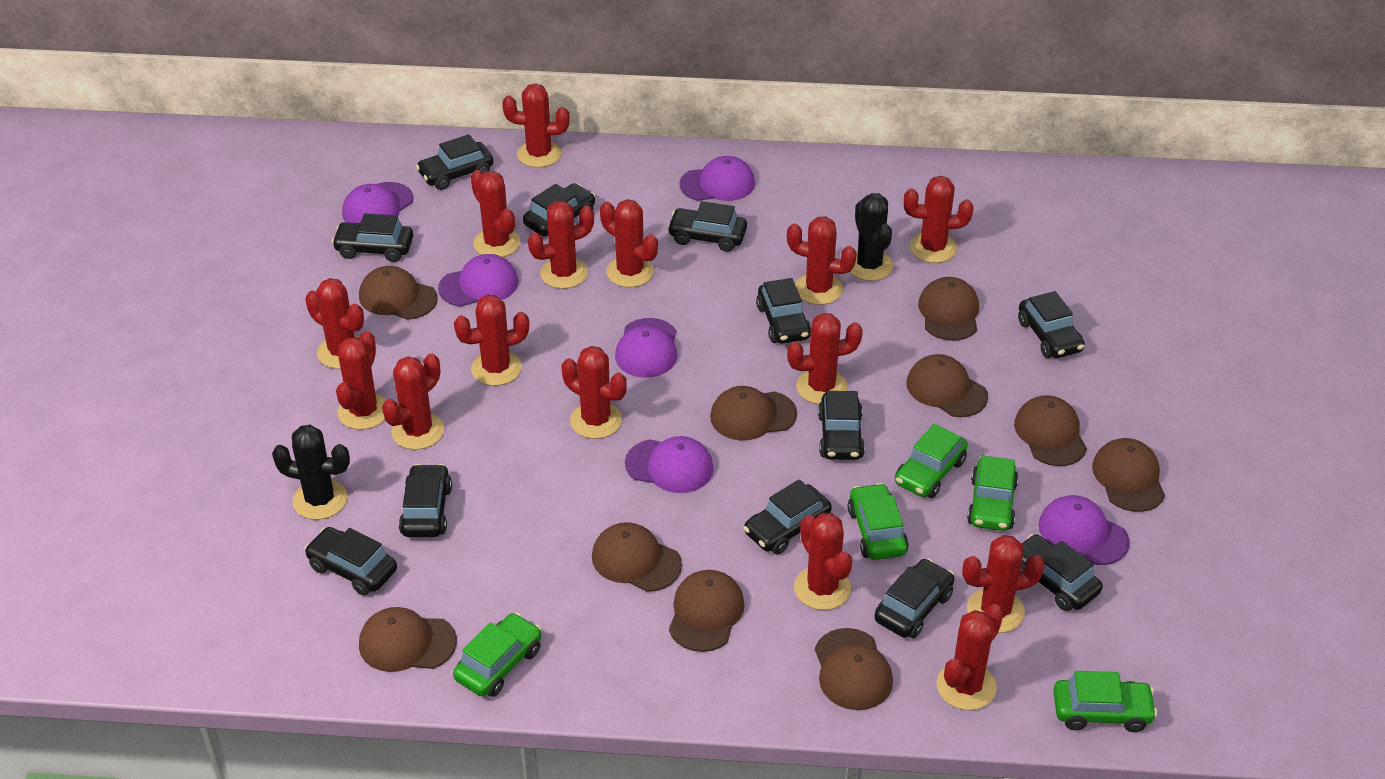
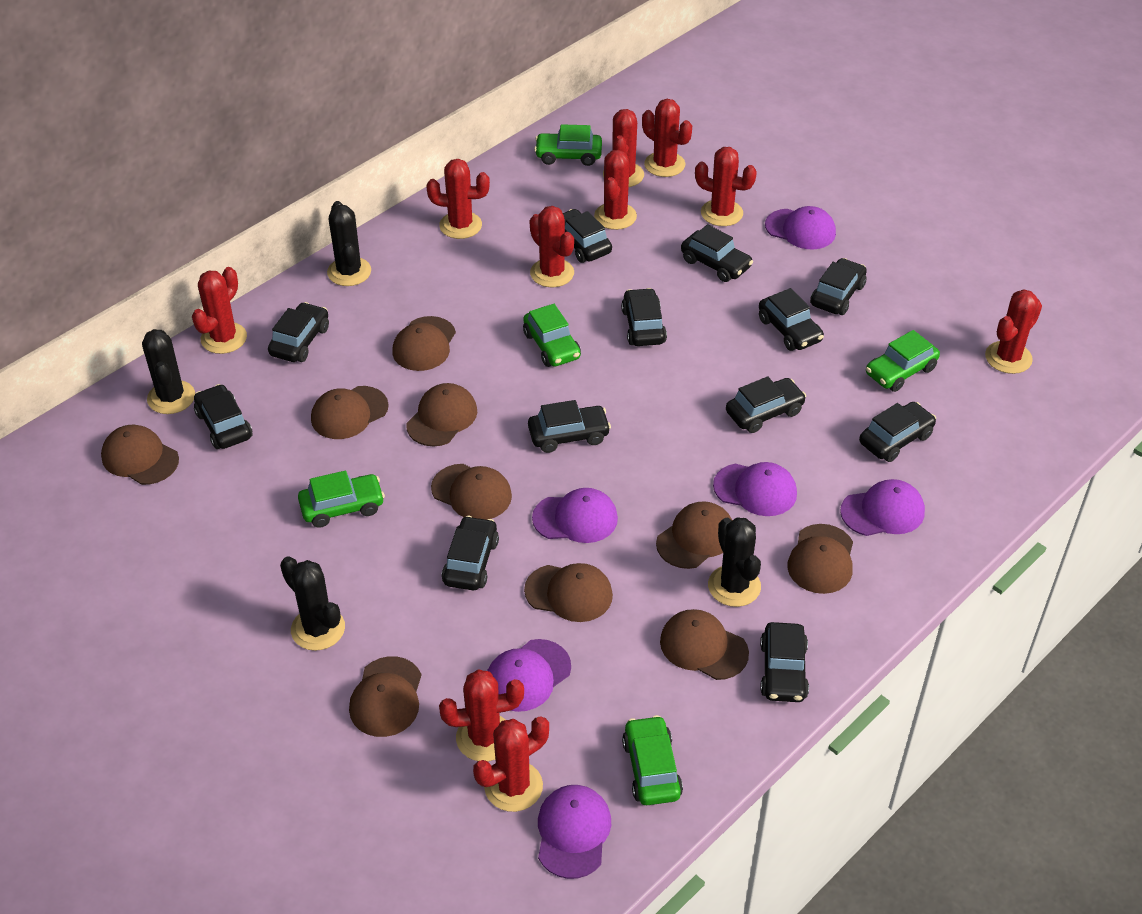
black cactus: [272,425,350,520] [849,193,893,281] = 2 -> [142,329,195,414] [280,556,345,651] [327,201,371,286] [708,518,761,607] = 4
red cactus: [305,278,364,369] [336,331,386,430] [382,353,444,450] [454,295,529,386] [471,170,520,257] [502,83,570,168] [528,201,594,289] [561,346,627,439] [600,199,658,287] [787,216,857,305] [787,313,863,404] [794,513,852,610] [904,176,973,263] [936,604,1003,710] [962,535,1045,633] = 15 -> [192,267,247,354] [426,159,490,239] [439,669,524,761] [473,716,549,812] [530,206,574,287] [594,150,637,230] [603,109,644,187] [642,99,692,177] [695,147,757,226] [985,289,1042,374] = 10

